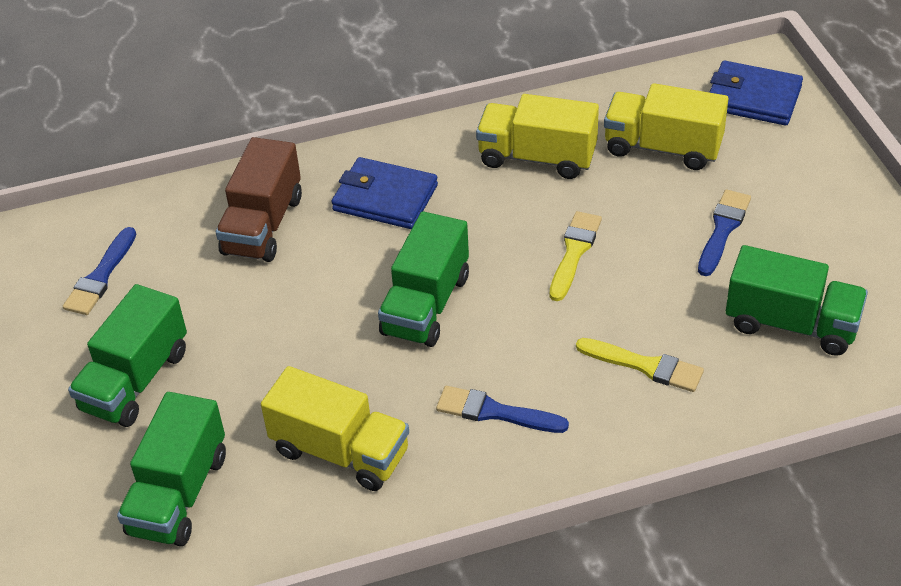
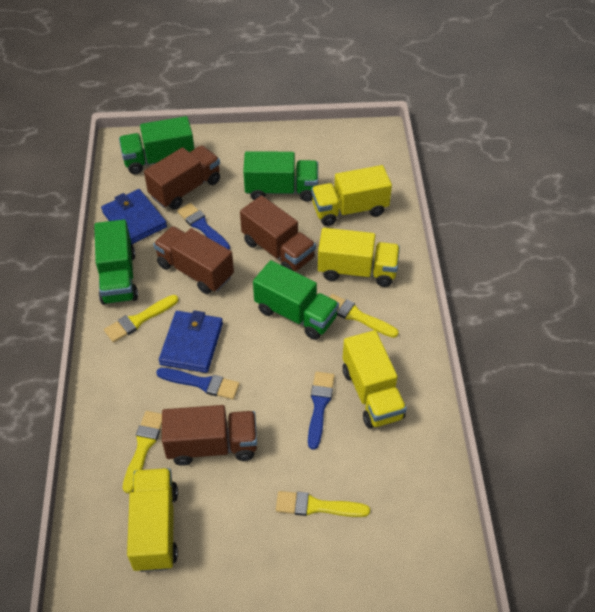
brown truck: [216,137,302,262] = 1 -> [144,145,220,210] [153,226,234,294] [162,405,257,466] [240,195,316,271] = 4
yellow brush: [550,211,602,301] [576,338,704,392] = 2 -> [104,295,178,343] [123,411,162,493] [276,491,370,517] [330,294,399,338] = 4
yellow truck: [261,366,409,491] [476,94,599,179] [604,83,728,170] = 3 -> [127,468,178,572] [311,165,392,226] [318,228,400,287] [343,330,407,428] = 4

